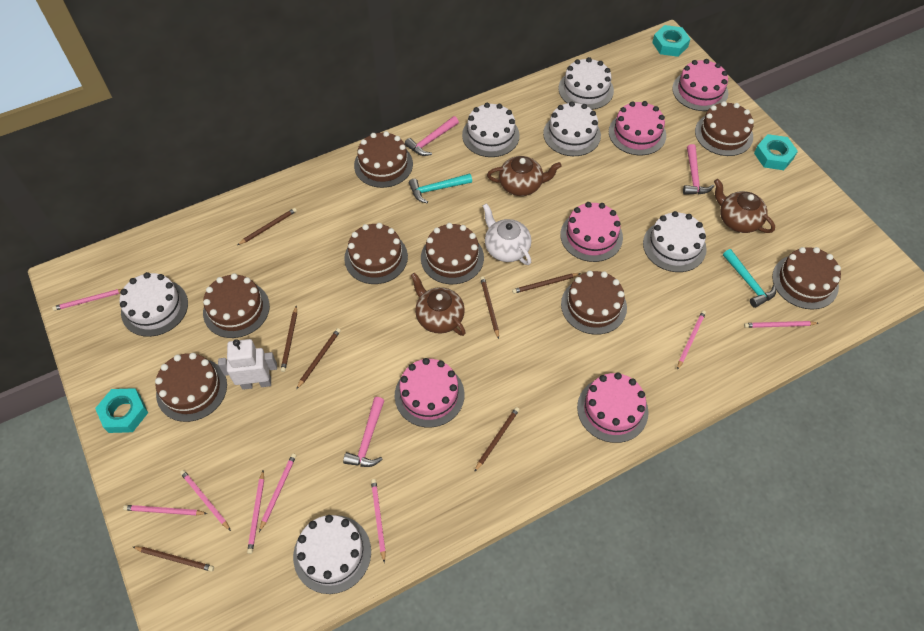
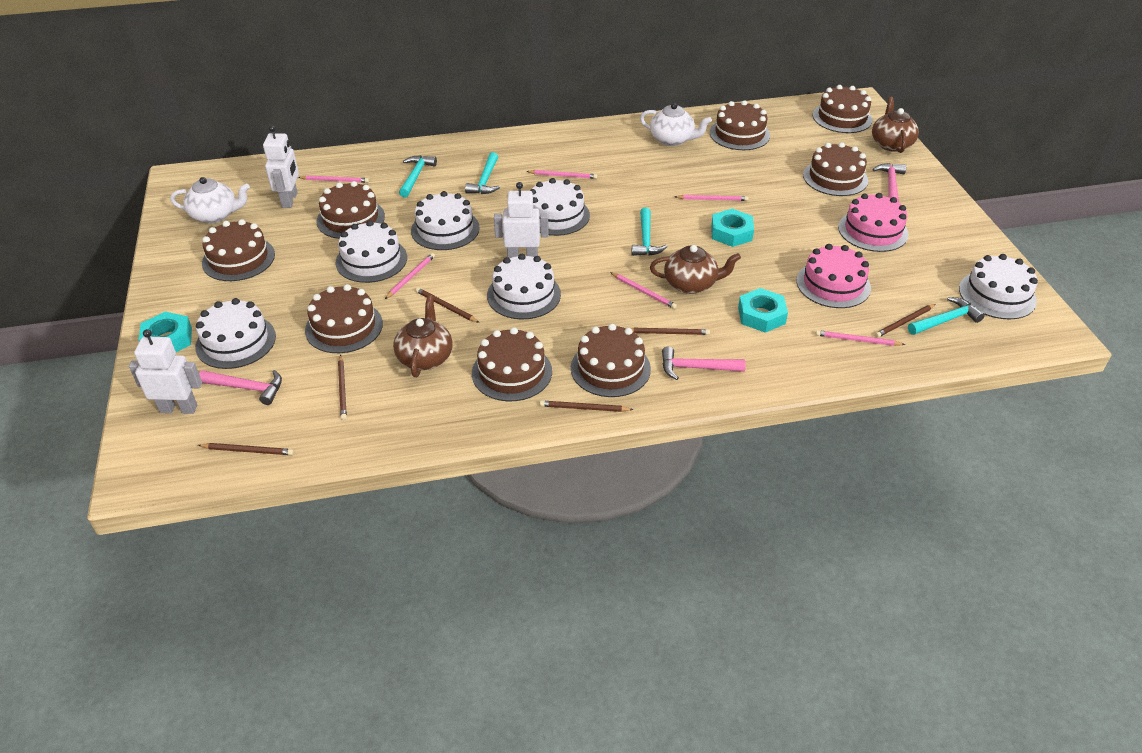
brown pencil: [133,547,214,572] [237,208,297,245] [281,305,297,372] [296,328,341,389] [474,407,520,472] [480,276,499,339] [512,273,581,294] = 7 -> [198,443,294,455] [338,355,347,420] [416,288,480,323] [540,400,634,412] [631,328,710,335] [875,304,936,338] = 6
pink cake: [395,358,464,427] [560,202,623,262] [577,372,649,443] [609,101,666,155] [672,59,728,111] = 5 -> [796,244,871,308] [838,193,909,252] = 2
pink pencil: [52,289,122,311] [123,505,208,516] [180,470,231,531] [247,470,264,554] [259,453,296,532] [371,479,386,563] [677,310,706,370] [744,321,818,328] = 8 -> [298,175,369,183] [385,253,435,299] [526,170,597,179] [610,272,677,309] [675,195,749,201] [816,330,905,346] = 6
turquoise hammer: [409,173,472,203] [723,249,776,308] = 2 -> [399,155,437,198] [465,152,500,194] [632,207,667,256] [908,297,985,335] = 4
white robot: [218,339,277,390] = 1 -> [129,329,202,414] [263,125,299,208] [494,182,549,258] = 3
white teapot: [483,203,531,265] = 1 -> [170,177,250,223] [640,103,712,146] = 2

